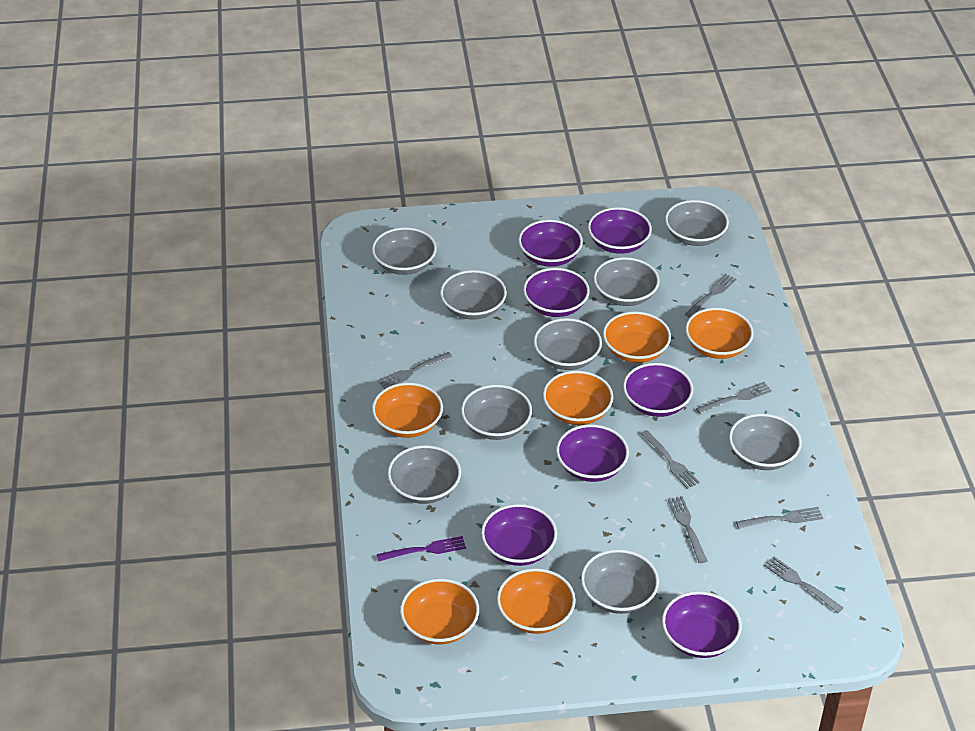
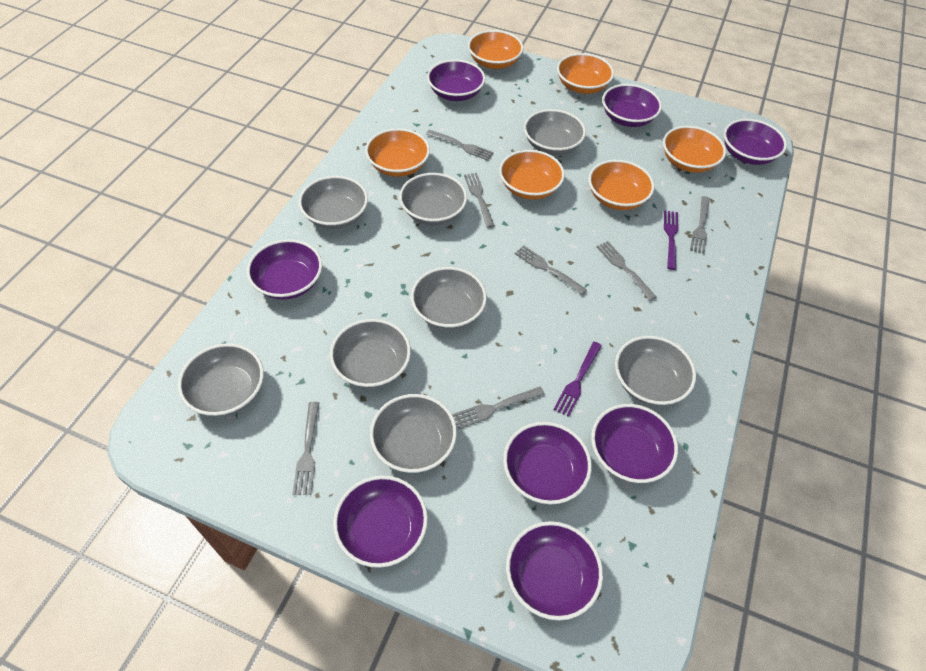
grey bowl: [372,227,437,275] [387,445,461,504] [440,270,507,320] [461,385,532,440] [533,318,602,370] [581,549,659,614] [593,257,660,306] [665,200,729,246] [729,414,802,470] = 9 -> [178,343,264,416] [299,176,368,229] [330,319,411,388] [370,394,457,473] [399,173,467,225] [411,267,487,329] [524,109,586,155] [615,336,696,406] = 8
purple bowl: [481,504,557,566] [518,220,583,267] [523,268,590,317] [556,424,629,482] [588,207,652,254] [623,363,693,417] [662,591,742,658] = 7 -> [247,239,322,300] [333,475,428,568] [427,59,485,101] [503,422,592,504] [506,521,603,620] [591,404,678,483] [602,84,662,127] [724,119,787,165] = 8
purple fork: [377,536,466,562] = 1 -> [554,342,602,417] [664,210,678,270] = 2

